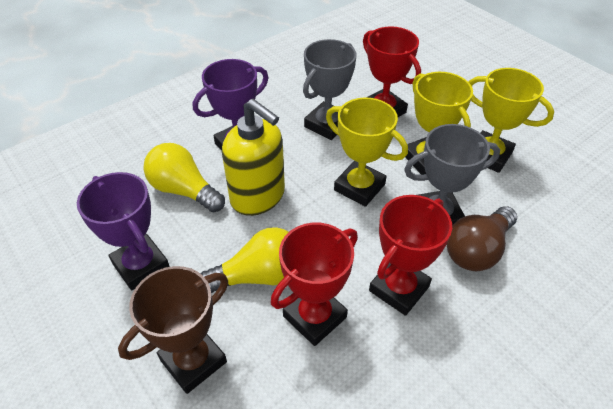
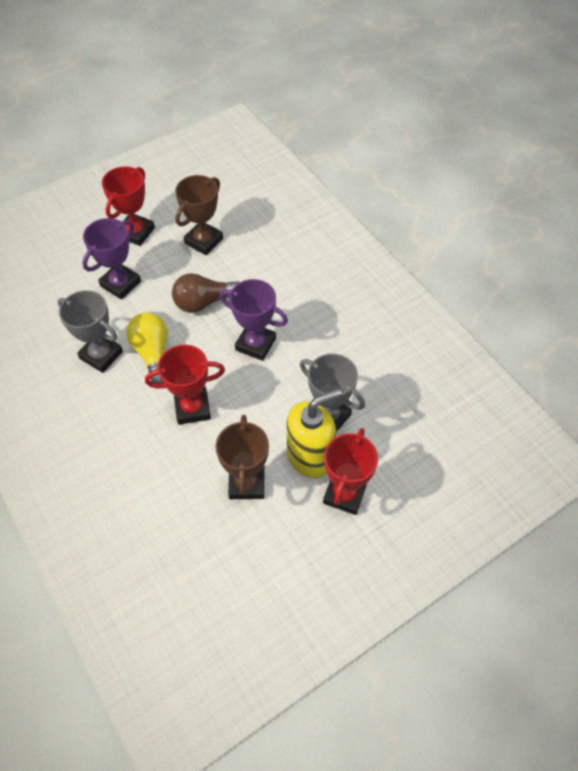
brown trophy: [118,266,228,394] = 1 -> [175,175,223,255] [216,415,269,499] = 2
yellow light bulb: [143,143,225,213] [201,227,289,293] = 2 -> [126,313,168,383] = 1
yellow trophy: [326,98,408,207] [405,72,473,175] [469,68,554,173] = 3 -> none = 0

